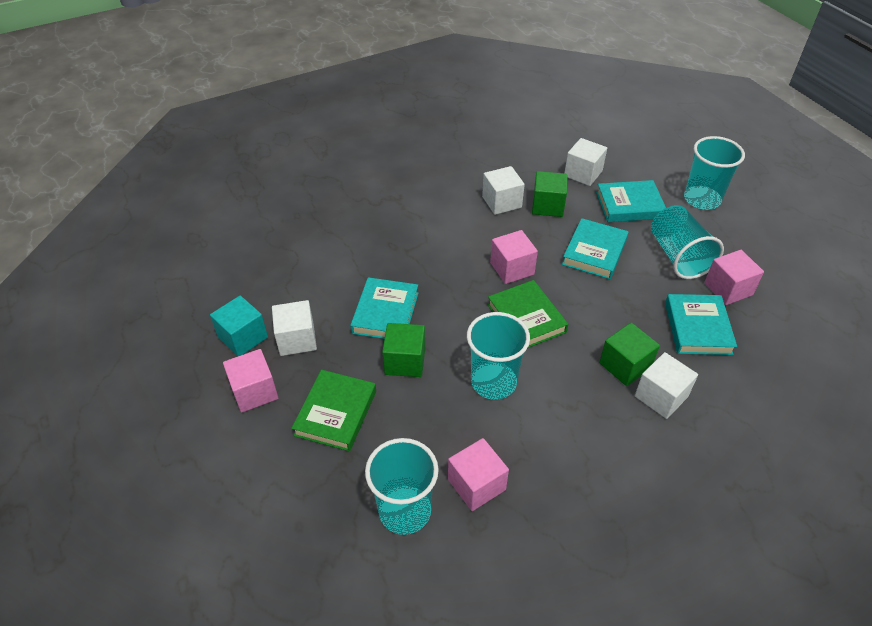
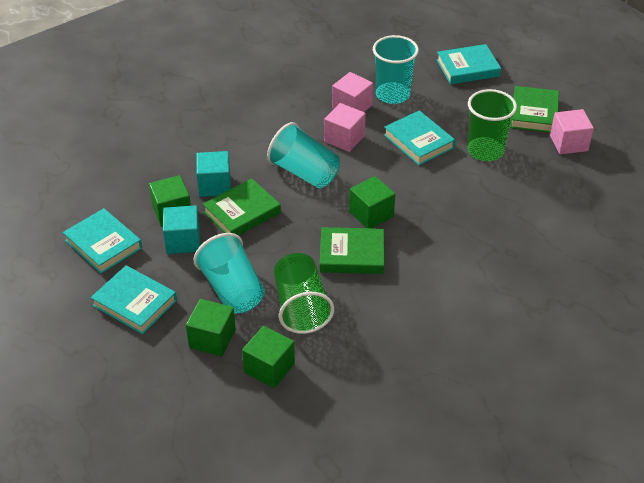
green book: [291,370,376,451] [488,280,568,348] = 2 -> [203,178,281,236] [320,227,384,274] [510,86,559,133] = 3
green cube: [382,323,425,377] [532,171,568,217] [599,323,660,386] = 3 -> [149,175,191,227] [186,299,236,357] [242,326,295,388] [349,176,395,228] = 4
green cup: none = 0 -> [274,253,334,334] [467,89,517,161] = 2
pink cube: [223,349,278,413] [448,438,509,511] [490,230,538,284] [704,250,764,305] = 4 -> [324,103,366,152] [332,72,373,112] [550,109,594,155] = 3
turquoise cube: [210,296,268,356] = 1 -> [163,205,200,254] [196,151,231,197] = 2
turquoise cup: [365,438,439,535] [467,312,530,400] [651,205,724,279] [684,136,745,210] = 4 -> [193,233,265,314] [267,122,340,188] [373,35,419,104] = 3
white cube: [272,300,317,356] [482,166,525,215] [564,138,607,186] [635,352,698,419] = 4 -> none = 0

